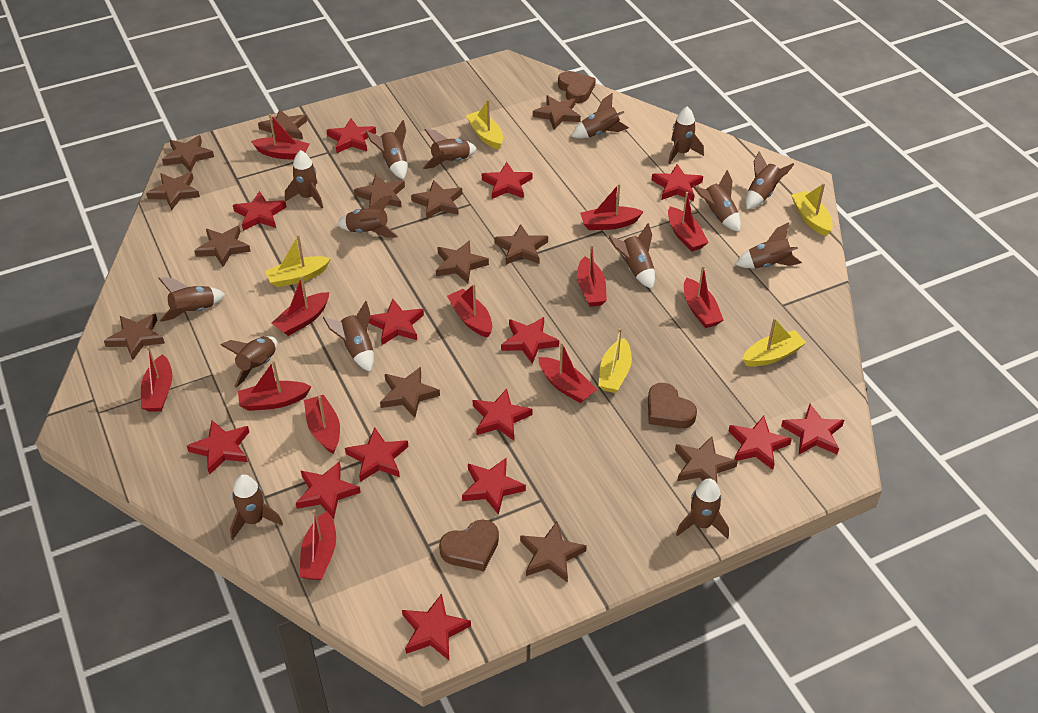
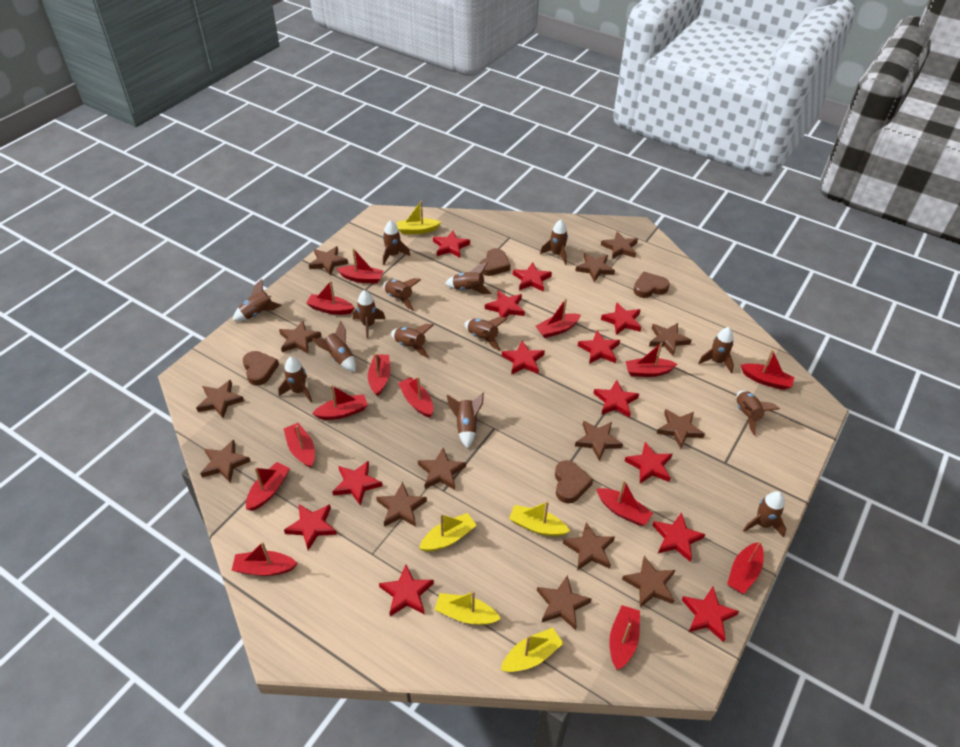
brown heart: [439,520,499,571] [558,71,596,103] [648,383,697,428] = 3 -> [243,351,279,386] [480,248,510,276] [555,460,593,504] [633,272,670,298] = 4
brown rocket: [158,277,225,322] [221,336,278,388] [230,474,283,540] [285,150,323,208] [323,301,374,372] [337,195,398,238] [366,120,407,180] [423,129,477,169] [571,93,629,138] [609,223,655,289] [668,106,704,164] [676,478,729,539] [693,170,741,232] [735,222,802,268] [746,151,794,209] = 15 -> [232,279,282,321] [278,357,312,402] [312,321,356,372] [353,290,385,339] [383,220,410,265] [383,278,421,310] [391,324,433,358] [445,262,491,294] [447,393,484,448] [465,317,508,351] [540,220,568,265] [698,327,734,373] [737,390,780,435] [743,491,786,538] = 14
brown star: [104,314,165,360] [146,172,200,210] [162,135,214,172] [195,226,251,267] [258,109,307,139] [354,174,405,207] [380,367,440,418] [411,180,462,220] [436,240,489,283] [494,224,548,265] [520,522,587,583] [533,95,581,129] [675,436,738,483] = 13 -> [196,380,244,418] [200,439,251,483] [279,321,322,354] [309,246,348,276] [376,482,427,527] [418,448,466,490] [537,575,591,630] [563,522,615,571] [575,421,623,461] [576,253,615,282] [601,232,638,259] [622,556,675,608] [649,323,692,356] [656,409,705,449] = 14
red boat: [141,346,172,412] [238,361,312,411] [251,114,310,160] [272,276,329,336] [299,509,336,580] [304,395,340,454] [447,284,492,338] [538,342,597,403] [577,245,607,307] [580,184,644,230] [668,192,709,251] [684,266,724,328] = 12 -> [231,542,298,576] [246,462,290,511] [283,423,315,468] [306,280,355,315] [312,385,368,420] [337,248,383,284] [368,353,390,396] [398,376,433,418] [536,298,581,338] [596,480,653,526] [609,605,640,670] [625,342,678,377] [727,541,764,594] [741,350,795,390] = 14
red star: [187,420,249,475] [233,191,286,231] [296,461,361,519] [326,118,376,153] [345,428,408,482] [369,299,424,345] [402,594,471,660] [462,458,526,515] [473,388,533,440] [482,162,533,199] [501,317,559,364] [651,164,703,201] [729,416,792,470] [781,404,844,454] = 14 -> [284,504,337,550] [332,461,383,506] [379,565,434,616] [433,231,470,258] [485,290,525,318] [502,340,545,375] [513,262,552,292] [578,331,620,364] [593,380,639,418] [601,302,641,335] [625,442,672,484] [652,512,705,561] [682,587,739,642] = 13

